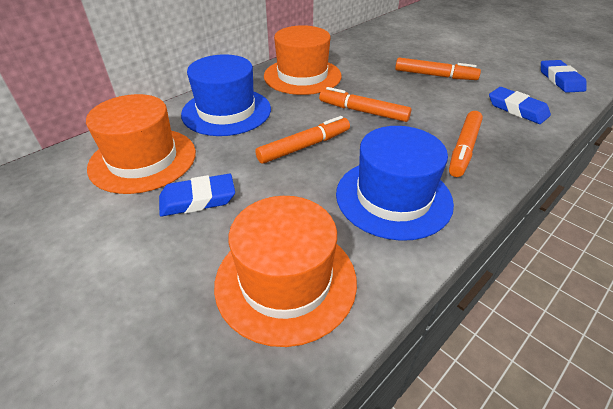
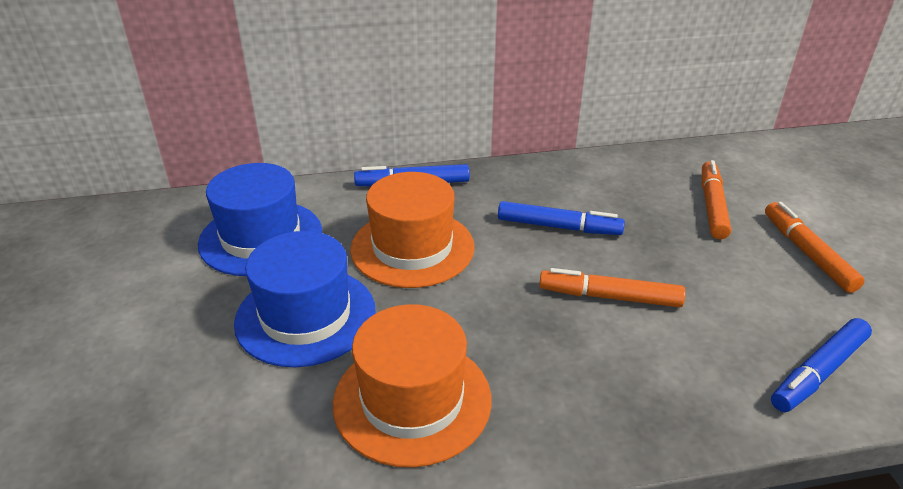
blue eraser: [159,174,235,217] [489,87,551,124] [541,60,587,93] = 3 -> none = 0
blue marker: none = 0 -> [354,164,470,186] [498,201,625,235] [771,318,872,412] = 3
orange hat: [86,94,196,194] [214,196,357,347] [264,25,342,95] = 3 -> [333,304,491,468] [350,172,475,288] = 2
orange marker: [255,116,350,164] [319,87,411,122] [395,57,481,80] [449,111,483,177] = 4 -> [539,268,685,307] [702,160,731,239] [765,202,865,293] = 3

